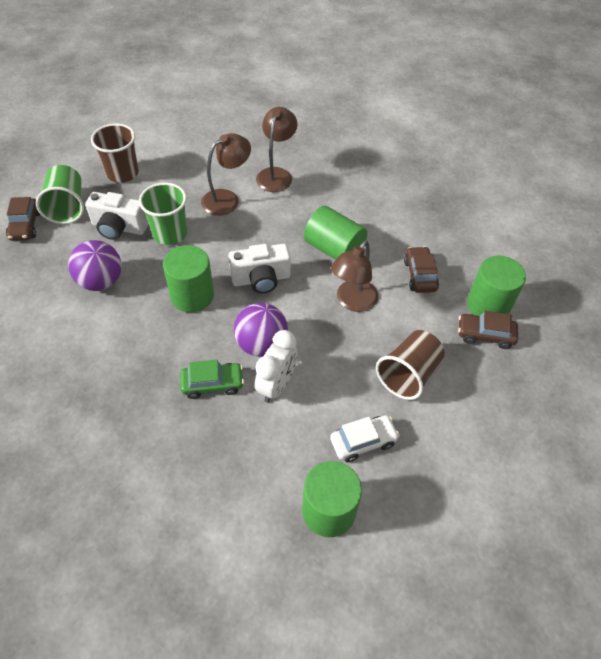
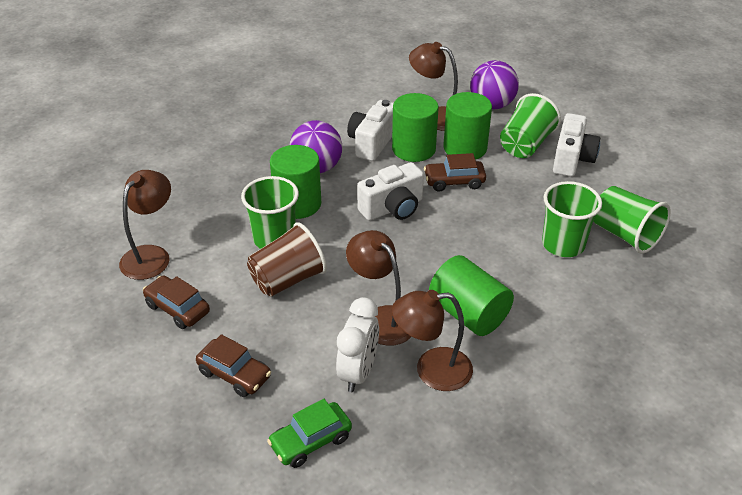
brown cup: [91,123,139,183] [376,330,445,400] = 2 -> [247,222,327,297] = 1
brown lamp: [201,133,251,216] [256,107,298,192] [331,240,378,312] = 3 -> [119,170,171,280] [346,230,412,346] [392,290,473,391] [409,42,458,131] = 4
green cup: [36,165,84,224] [139,183,187,245] = 2 -> [241,176,299,249] [500,93,561,158] [542,181,602,257] [594,186,671,254] = 4
white camera: [85,192,149,240] [229,244,291,293] = 2 -> [347,100,393,161] [357,162,424,221] [553,113,600,177] = 3
white car: [330,415,400,462] = 1 -> none = 0

